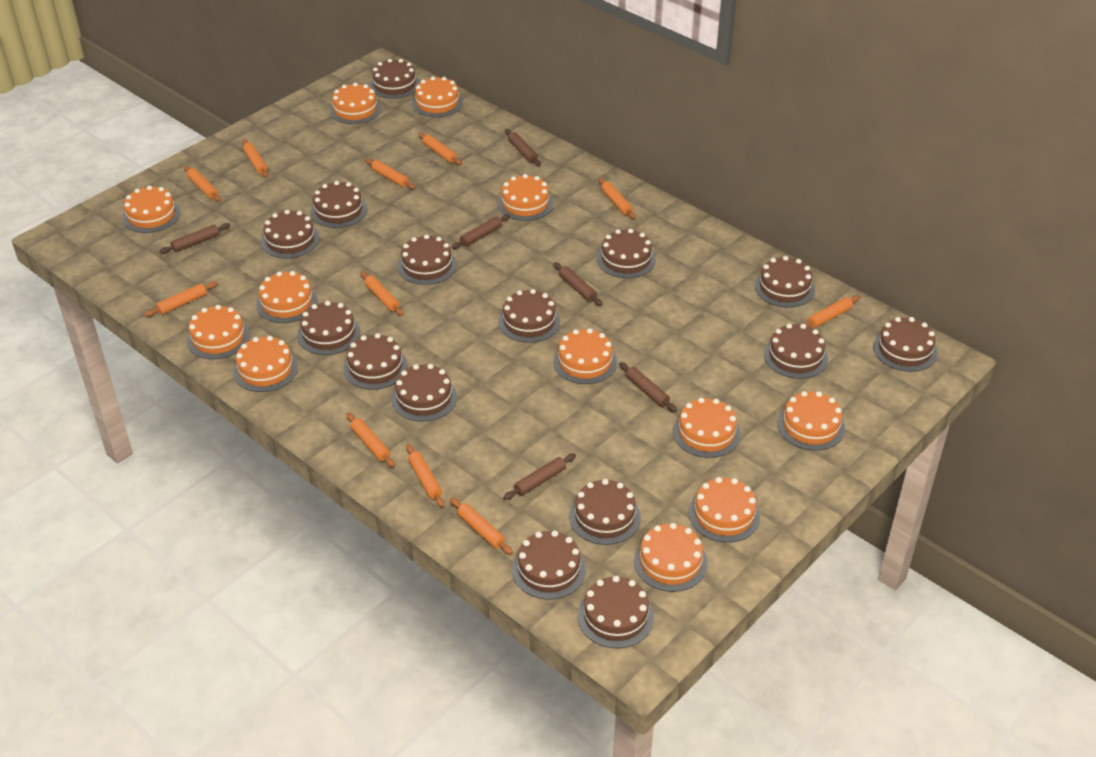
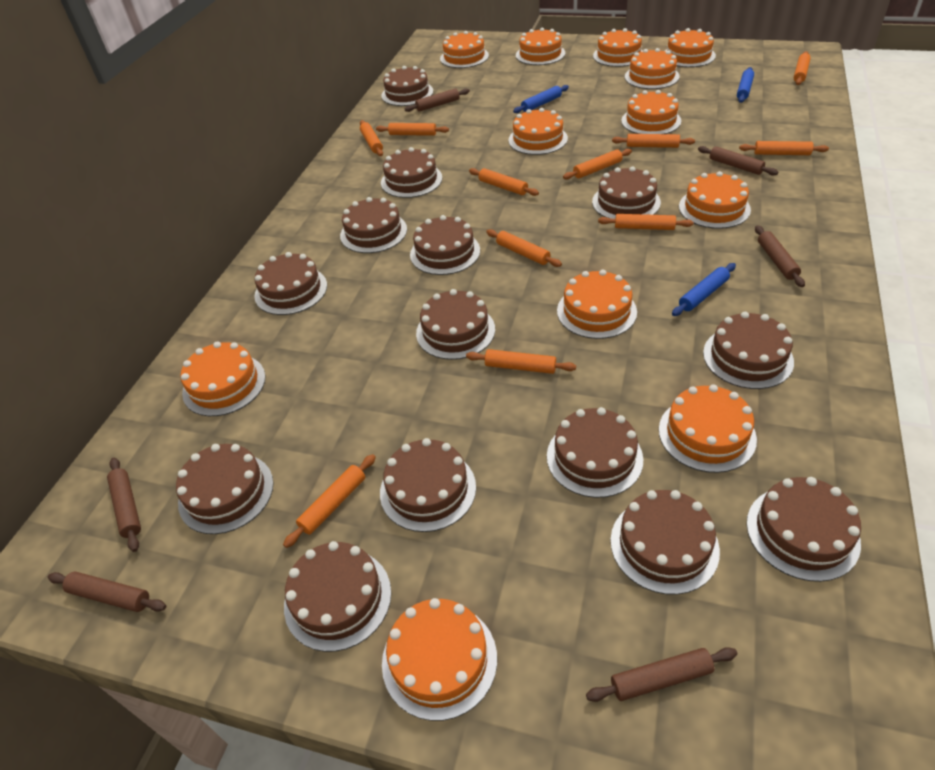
blue rolling pin: none = 0 -> [513,85,569,113] [672,263,736,316] [737,67,754,103] = 3
brown cake: [261,210,319,259] [297,301,360,355] [310,181,367,228] [343,333,408,390] [369,59,420,99] [391,364,457,422] [397,234,457,285] [498,289,560,343] [512,530,586,600] [569,479,641,545] [578,576,654,648] [597,229,656,278] [755,256,815,307] [764,324,828,379] [873,317,938,372] = 15 -> [176,444,273,534] [254,252,327,315] [284,541,391,652] [340,197,407,253] [380,438,476,532] [381,66,433,106] [381,147,442,198] [410,215,480,275] [416,289,495,360] [547,407,643,498] [592,166,661,219] [611,490,720,595] [703,312,794,389] [747,477,861,582] = 14

